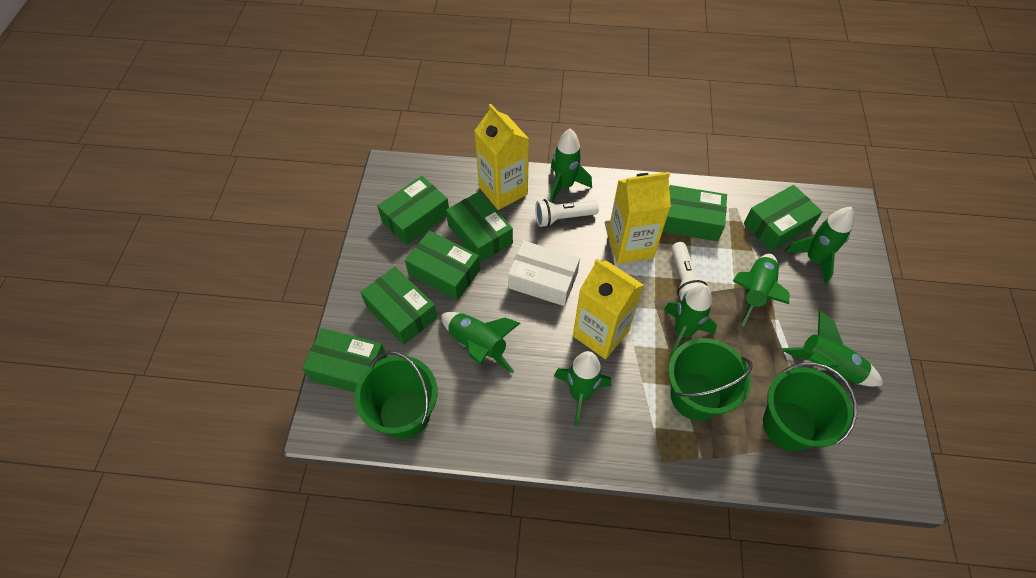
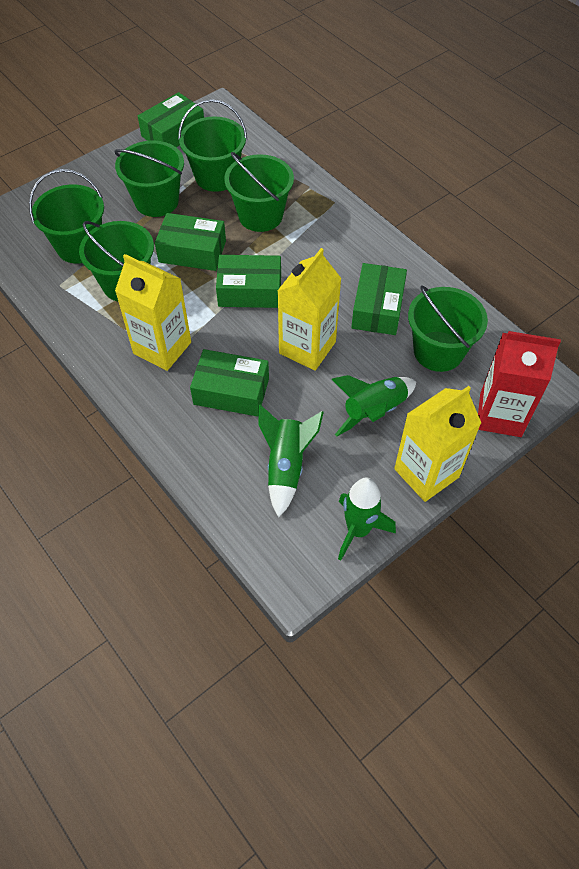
green box: [302,328,387,393] [360,267,437,345] [377,176,449,245] [405,230,480,301] [446,191,513,263] [663,185,727,241] [744,185,822,251] = 7 -> [138,92,204,147] [155,213,226,271] [190,349,269,417] [216,255,281,308] [351,263,407,335] = 5
green bucket: [354,351,438,439] [668,338,753,421] [763,362,857,451] = 3 -> [29,169,104,264] [79,221,154,301] [114,140,184,217] [178,99,247,192] [224,152,294,232] [408,285,488,372] = 6
green rocket: [441,312,520,373] [550,128,592,203] [554,351,611,426] [664,284,717,357] [733,253,789,326] [781,310,884,387] [784,207,854,285] = 7 -> [258,405,324,518] [332,375,416,436] [338,477,396,561] = 3
red carton: none = 0 -> [478,331,561,437] = 1
white box: [508,241,580,306] = 1 -> none = 0
white flashlight: [535,199,599,227] [671,242,707,301] = 2 -> none = 0

